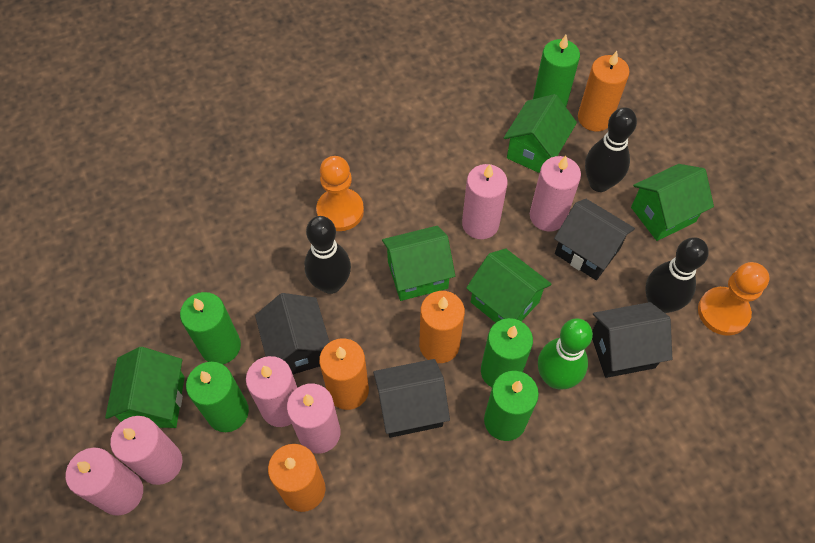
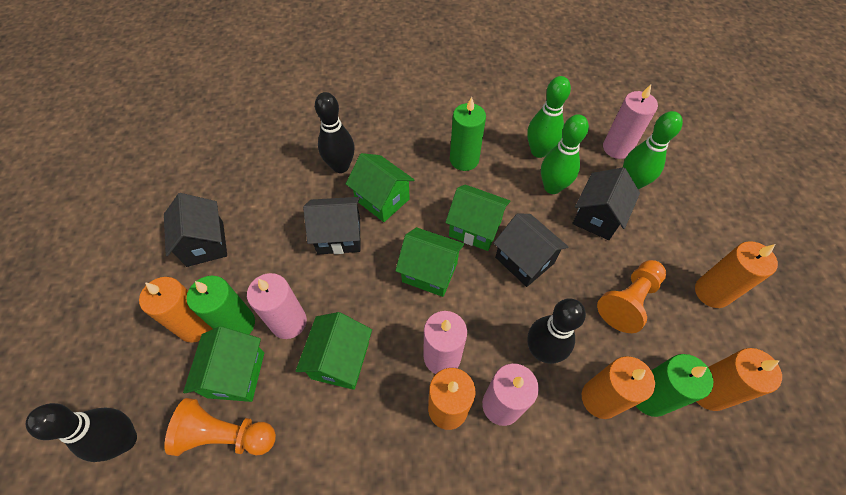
green bowling pin: [538,318,593,389] = 1 -> [527,76,571,158] [541,114,589,194] [623,111,683,190] = 3
green candle: [180,292,241,364] [186,362,249,432] [481,318,533,387] [484,371,539,441] [533,35,580,107] = 5 -> [186,276,255,335] [450,97,486,171] [636,354,713,417] = 3
orange candle: [268,444,326,512] [319,338,369,410] [419,291,465,363] [578,51,630,131] = 4 -> [139,277,212,343] [428,368,475,430] [582,356,655,419] [695,241,778,308] [696,348,782,411] = 5
pink candle: [66,447,143,516] [110,416,182,485] [246,356,297,427] [287,384,341,454] [462,164,508,239] [530,156,581,232] = 6 -> [247,273,307,339] [424,311,467,374] [482,363,539,426] [603,85,658,159] = 4

